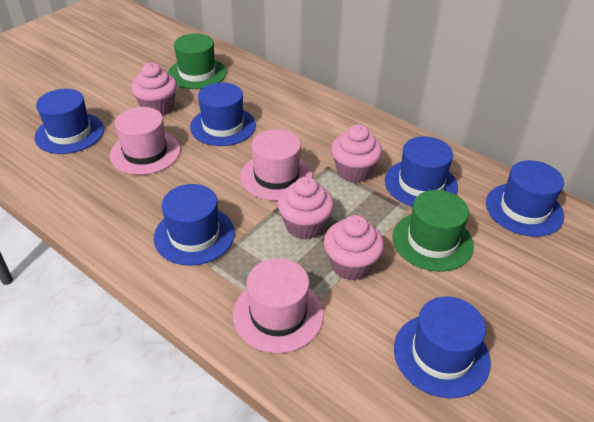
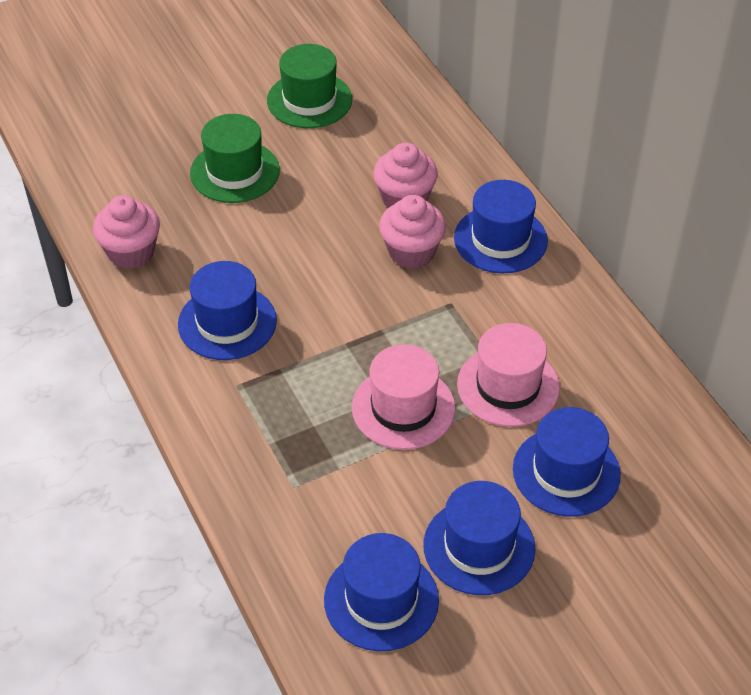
blue hat: [34,89,104,154] [154,184,235,266] [190,82,256,146] [385,136,458,207] [394,297,491,398] [486,160,564,237] = 6 -> [178,261,277,360] [324,533,439,651] [423,481,535,595] [454,180,548,273] [513,407,621,517] = 5
pink cupcake: [131,63,177,115] [278,177,334,240] [324,215,384,281] [331,124,382,183] = 4 -> [93,195,160,269] [373,143,438,208] [379,195,446,269] = 3
pink hat: [110,107,181,175] [233,258,324,353] [240,129,313,201] = 3 -> [352,344,455,450] [457,323,560,427] = 2

